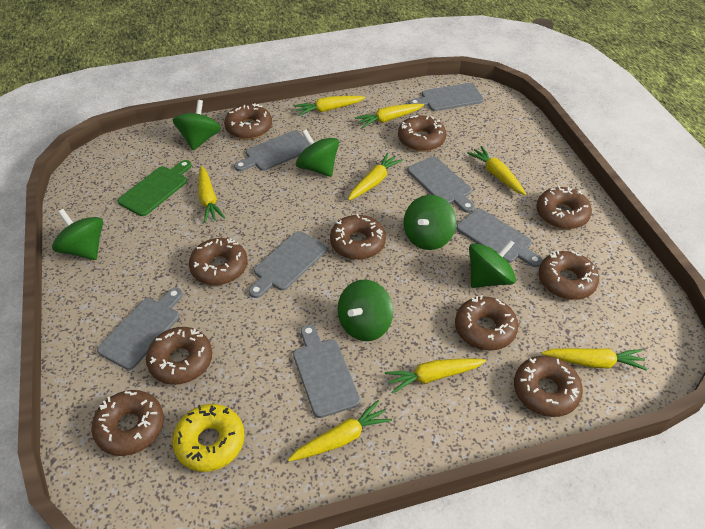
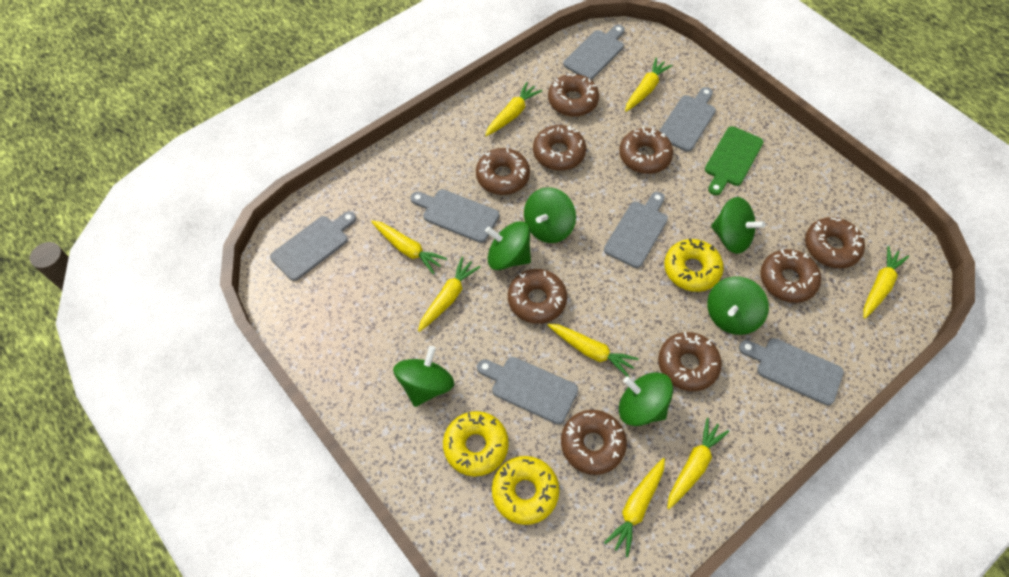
brown donut: [91,390,164,456] [146,327,212,385] [189,238,247,285] [224,103,272,139] [330,214,386,260] [398,115,446,152] [455,295,518,351] [514,356,583,417] [536,185,592,229] [538,250,599,300] = 10 -> [476,148,530,195] [508,269,567,324] [533,125,586,171] [548,74,599,117] [561,410,627,475] [619,127,673,174] [658,332,722,391] [760,249,821,303] [805,217,865,269] = 9
yellow donut: [172,404,245,472] = 1 -> [443,411,509,477] [492,456,559,525] [664,238,724,292] = 3

